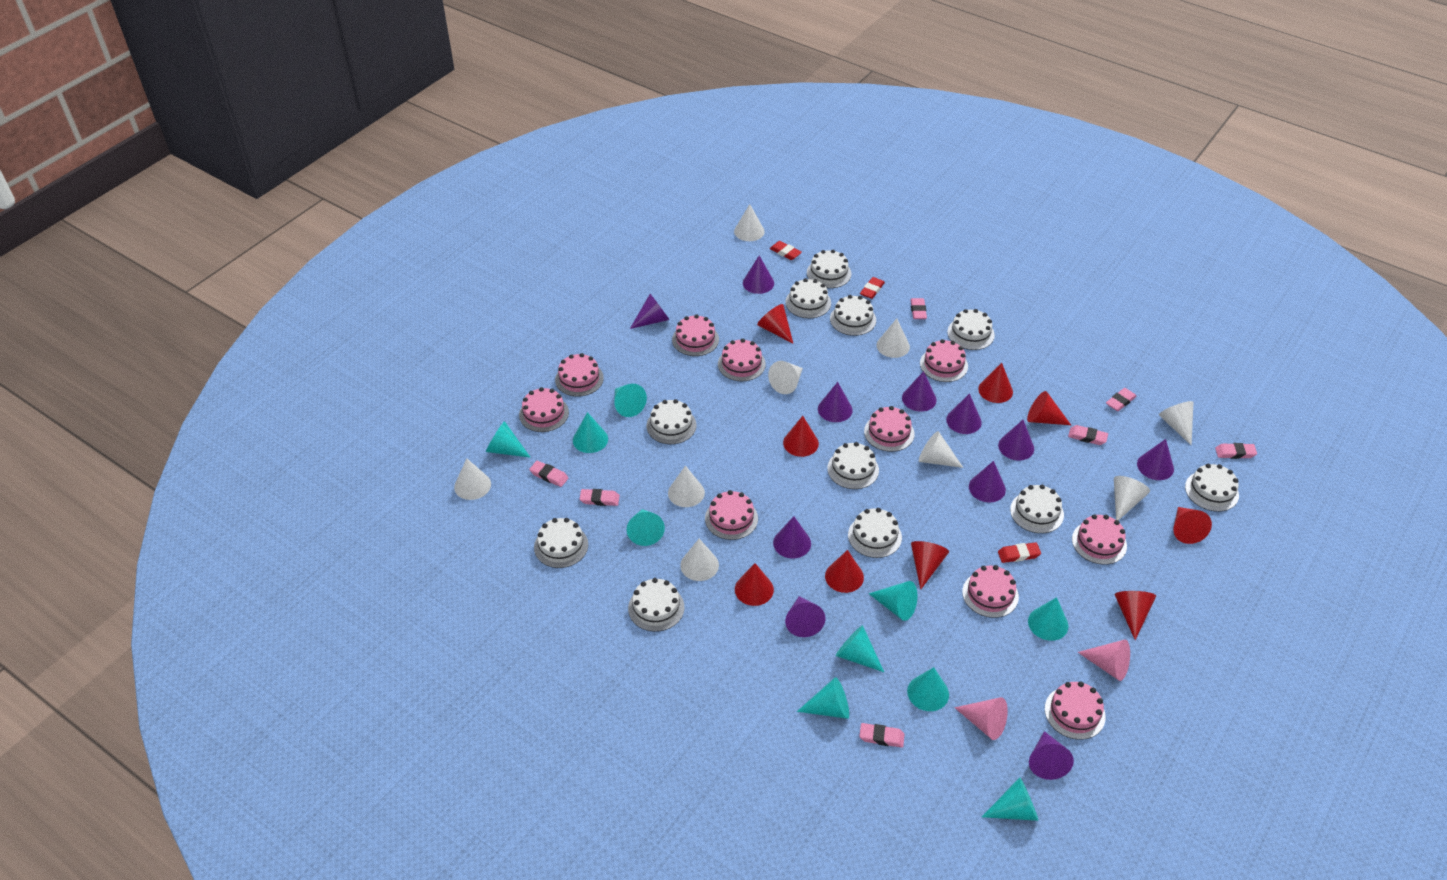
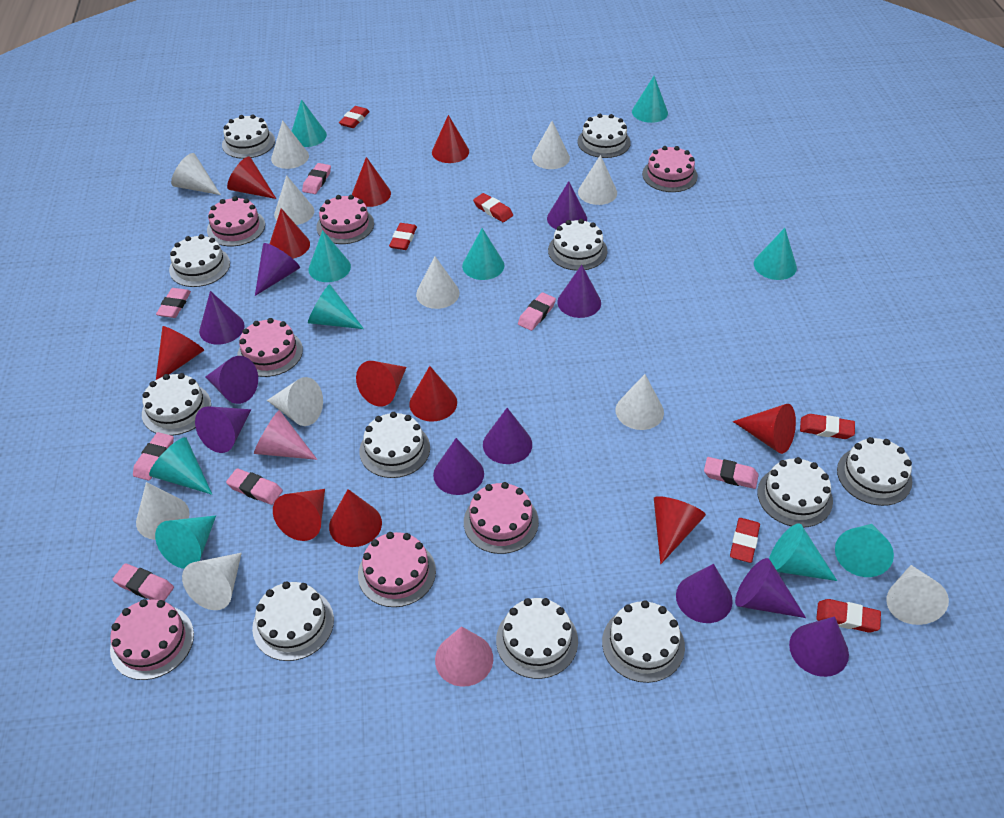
pink cake: [519,387,569,432] [555,353,604,397] [672,314,719,356] [705,490,758,540] [718,339,766,381] [864,406,915,452] [920,339,968,382] [962,565,1019,618] [1045,681,1106,740] [1072,514,1127,565] = 10 -> [110,599,194,680] [207,196,265,246] [237,318,303,377] [316,195,374,244] [358,532,436,607] [464,482,539,554] [642,146,698,192] = 7
red cone: [735,563,774,606] [757,304,793,343] [783,416,819,457] [825,550,864,593] [911,541,949,590] [978,363,1013,403] [1027,391,1071,425] [1115,591,1156,640] [1173,507,1212,544] = 9 -> [156,326,204,380] [227,157,276,199] [270,208,310,259] [273,489,325,541] [329,489,382,547] [352,157,391,207] [356,361,407,407] [409,366,457,422] [432,115,469,163] [654,496,706,564] [733,404,796,454] = 11
red eraser: [770,241,802,260] [860,277,885,299] [998,542,1041,563] = 3 -> [339,106,370,128] [389,223,417,250] [473,193,513,222] [730,518,760,563] [800,414,855,439] [816,599,881,633] = 6
white cone: [454,458,491,500] [668,466,705,507] [680,539,719,581] [734,204,765,241] [768,361,803,394] [877,319,910,358] [919,431,963,468] [1114,476,1150,520] [1159,401,1194,445] = 9 -> [136,482,190,540] [171,153,221,195] [182,553,242,610] [267,377,323,426] [271,120,309,169] [274,175,314,225] [416,256,460,309] [532,121,570,169] [578,155,617,205] [616,374,664,430] [886,565,949,625] = 11

